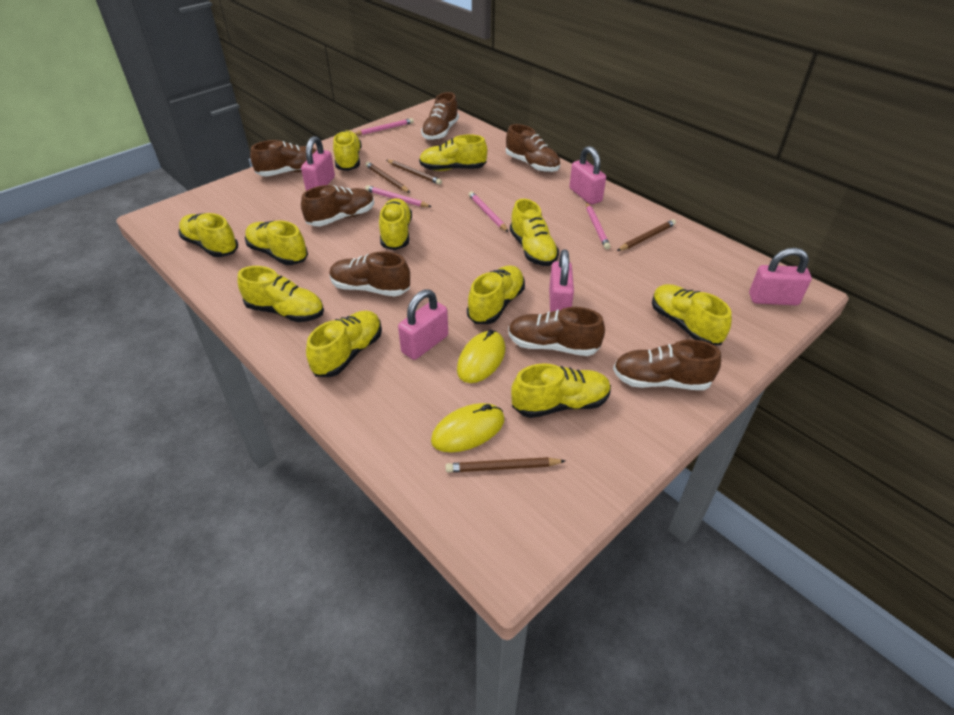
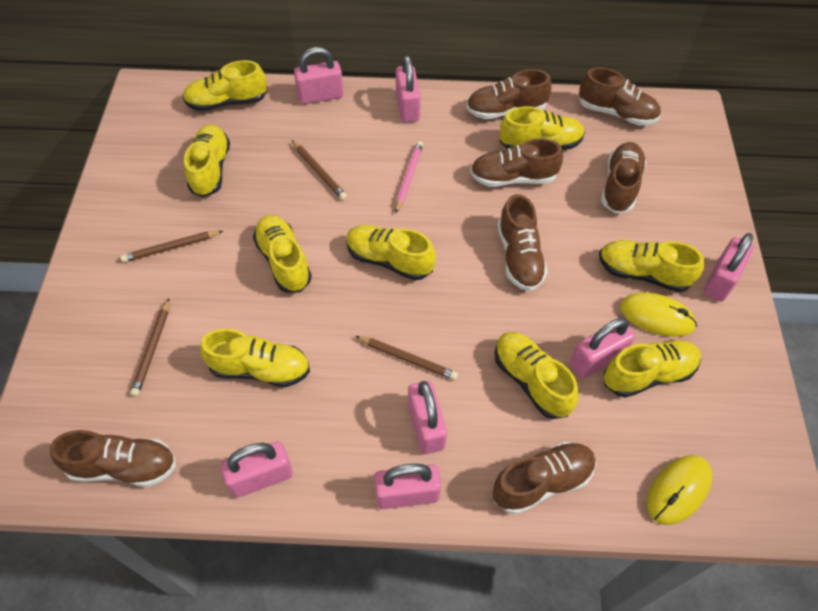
pink padlock: [301,136,335,191] [398,289,448,360] [549,249,574,312] [569,146,606,205] [749,248,812,305] = 5 -> [220,441,293,498] [294,47,343,104] [374,464,441,509] [396,55,421,123] [408,381,447,454] [570,318,635,378] [703,233,754,302] = 7
pink pencil: [355,118,414,135] [365,185,431,207] [469,191,508,232] [586,202,611,250] = 4 -> [395,141,423,213] = 1
yellow shoe: [179,213,238,257] [237,266,324,322] [245,221,308,265] [306,311,382,377] [333,130,361,171] [379,198,412,250] [419,134,487,171] [467,265,525,324] [510,199,559,266] [511,363,611,418] [652,284,732,346] = 11 -> [183,60,267,111] [184,124,230,197] [200,329,310,387] [253,215,312,292] [346,225,436,280] [494,332,579,419] [500,106,585,150] [599,240,704,292] [604,340,701,398] = 9

